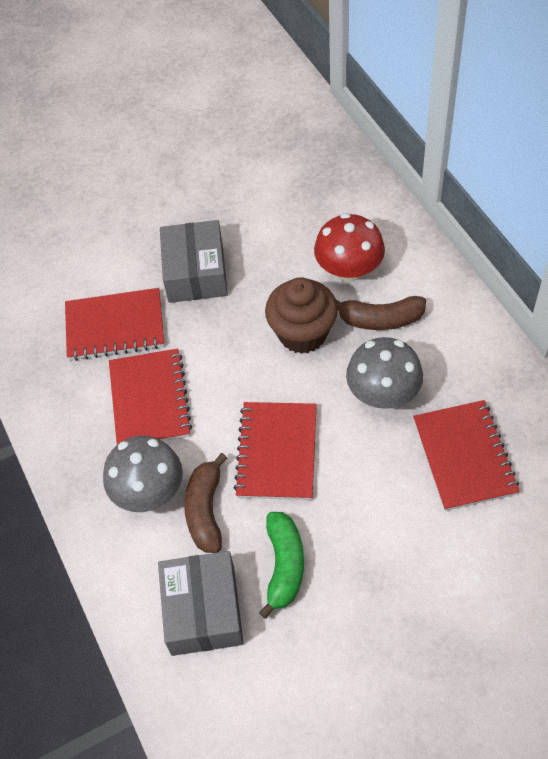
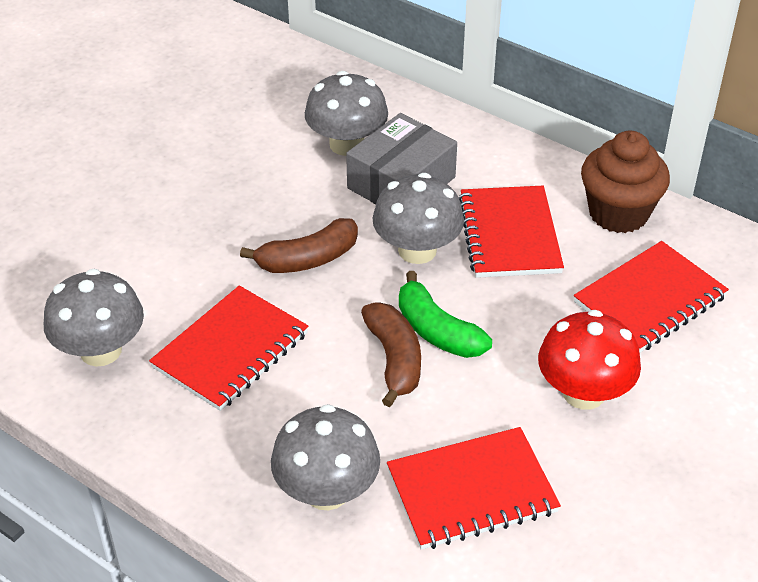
grey box: [158,551,243,656] [160,220,228,303] = 2 -> [346,113,457,204] = 1
grey mushroom: [103,436,183,512] [346,337,423,409] = 2 -> [44,269,144,367] [271,404,380,510] [305,71,388,156] [373,173,464,264] = 4

